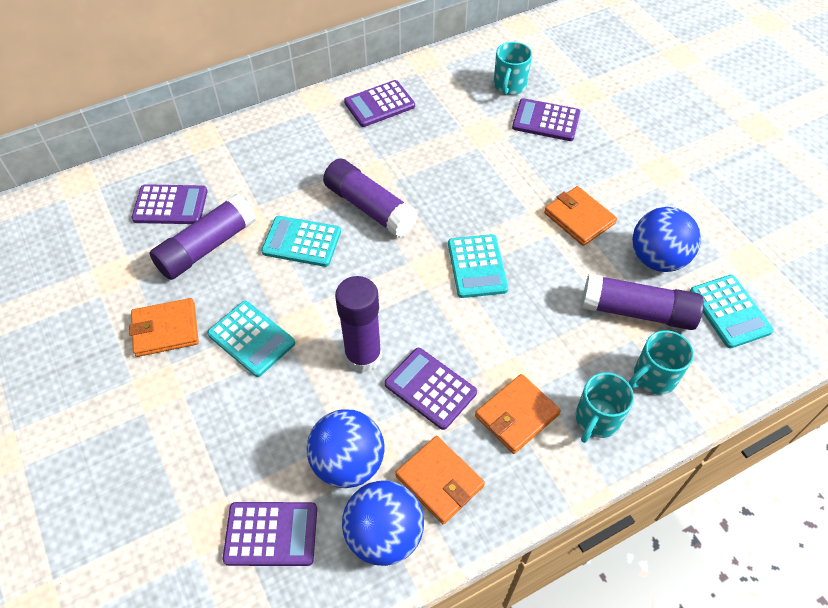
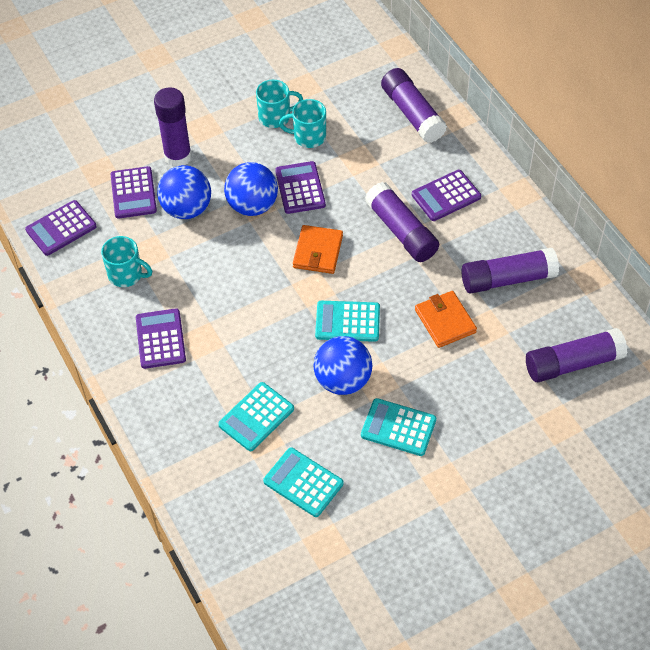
orange wallet: [129,298,199,357] [395,436,485,524] [475,374,561,454] [544,186,617,246] = 4 -> [293,225,343,274] [415,291,477,348] = 2
purple glue stick: [150,194,256,280] [323,159,418,238] [335,276,382,373] [582,274,704,330] = 4 -> [154,87,192,167] [365,182,439,262] [381,68,447,143] [462,248,559,294] [526,328,628,382] = 5

